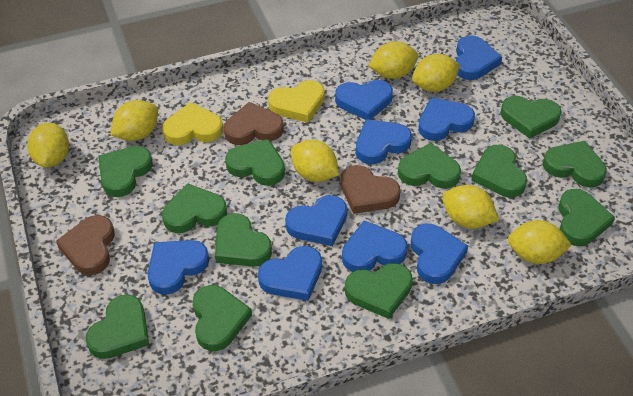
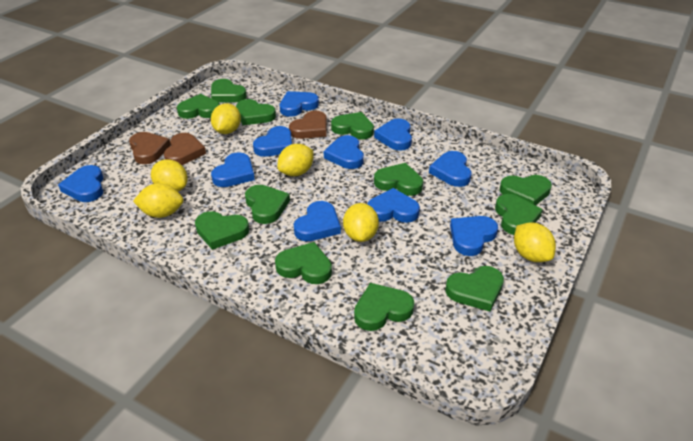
blue heart: [148,240,209,295] [258,246,322,301] [285,195,347,246] [335,80,393,120] [342,221,408,272] [356,119,412,164] [411,224,468,284] [418,97,475,141] [456,36,502,80] = 9 -> [58,165,104,202] [211,152,255,187] [253,126,292,157] [280,91,319,117] [294,201,341,241] [324,135,364,169] [368,188,420,223] [374,118,412,151] [429,151,471,187] [450,216,498,256] = 10
yellow heart: [162,102,223,145] [268,80,325,123] = 2 -> none = 0
yellow lemon: [27,123,69,168] [111,100,158,141] [291,140,339,182] [368,41,418,79] [412,54,460,92] [442,185,499,229] [508,220,572,264] = 7 -> [133,183,183,218] [151,159,188,192] [211,103,241,134] [277,144,313,176] [343,203,379,242] [514,222,556,262] = 6

